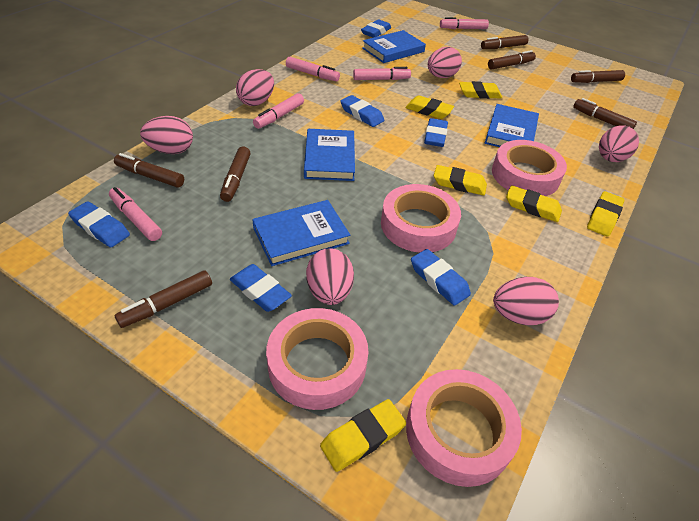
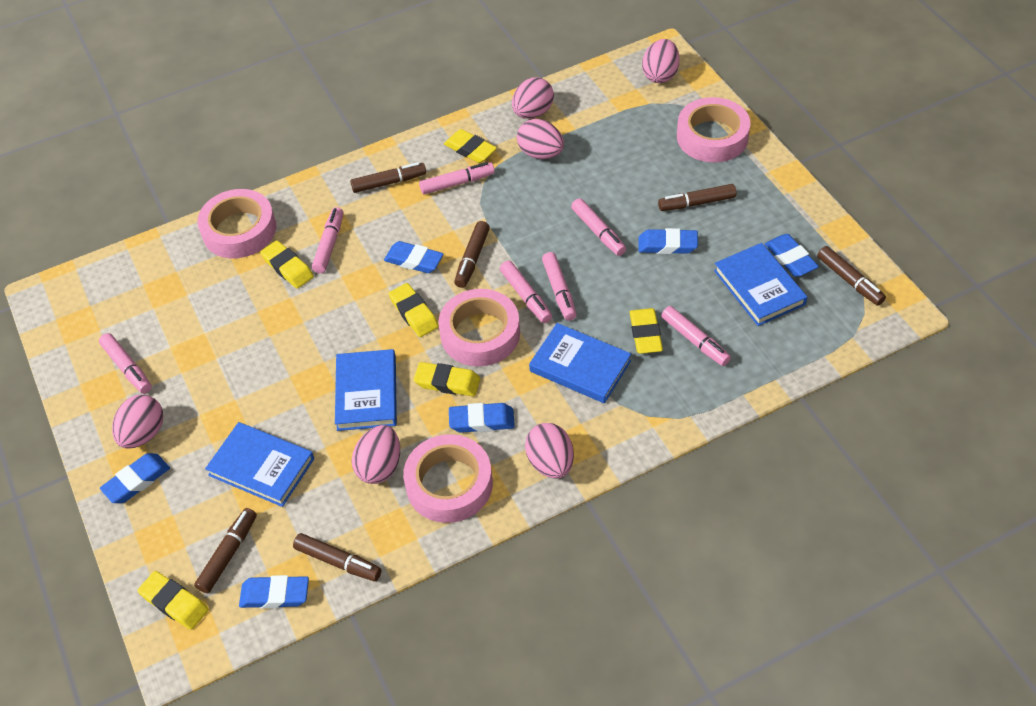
brown marker: [114,153,184,188] [115,270,212,328] [220,146,250,202] [481,35,529,49] [488,50,536,70] [571,70,625,83] [573,98,637,129] = 7 -> [194,508,257,593] [293,533,381,581] [350,162,426,193] [454,221,490,288] [658,184,736,211] [817,246,886,306] = 6
pink marker: [109,187,162,241] [253,93,304,129] [286,57,340,81] [353,67,411,80] [440,17,489,29] = 5 -> [99,333,152,394] [312,207,344,273] [419,162,495,194] [500,261,552,323] [542,252,577,321] [571,198,626,256] [661,306,731,366] = 7

